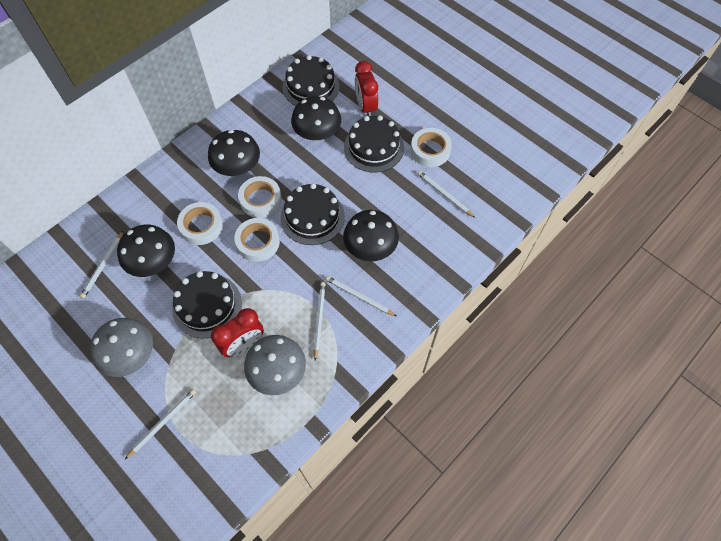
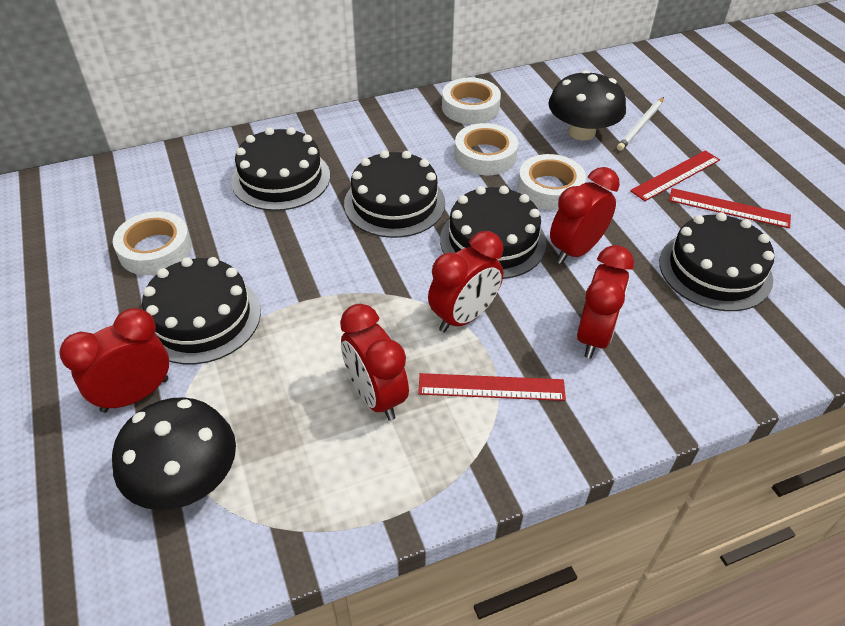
black cake: [172,271,242,338] [281,183,345,245] [282,55,340,106] [344,115,404,172] = 4 -> [142,257,261,364] [231,127,330,211] [344,150,445,238] [440,186,547,279] [659,212,774,311] = 5
black mushroom: [117,224,175,277] [208,130,260,176] [291,96,341,140] [343,210,399,261] = 4 -> [112,397,236,510] [548,70,626,140] = 2
grey mushroom: [90,318,153,377] [244,335,306,395] = 2 -> none = 0
red clock: [211,308,264,357] [355,61,378,116] = 2 -> [59,308,169,413] [340,304,409,421] [428,231,504,333] [550,167,620,264] [577,245,634,359] = 5
red ruler: none = 0 -> [418,373,566,401] [630,150,720,201] [669,188,791,228] = 3
white pencil: [80,230,124,299] [125,389,196,459] [313,282,326,361] [325,276,396,316] [417,171,475,218] = 5 -> [617,97,664,151] = 1

